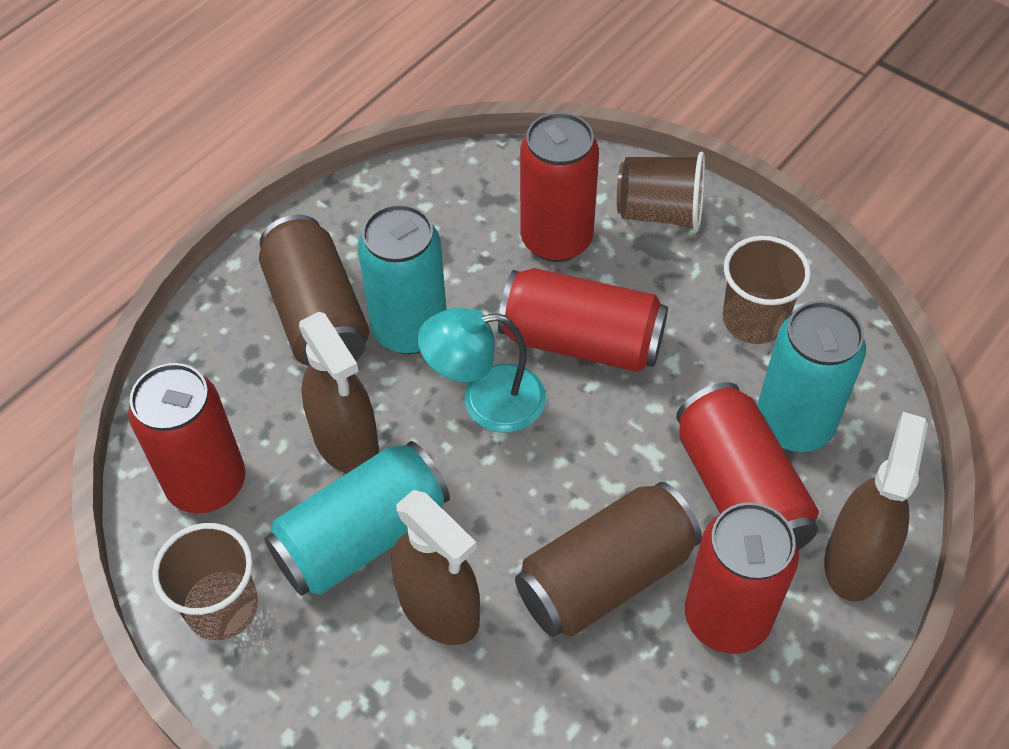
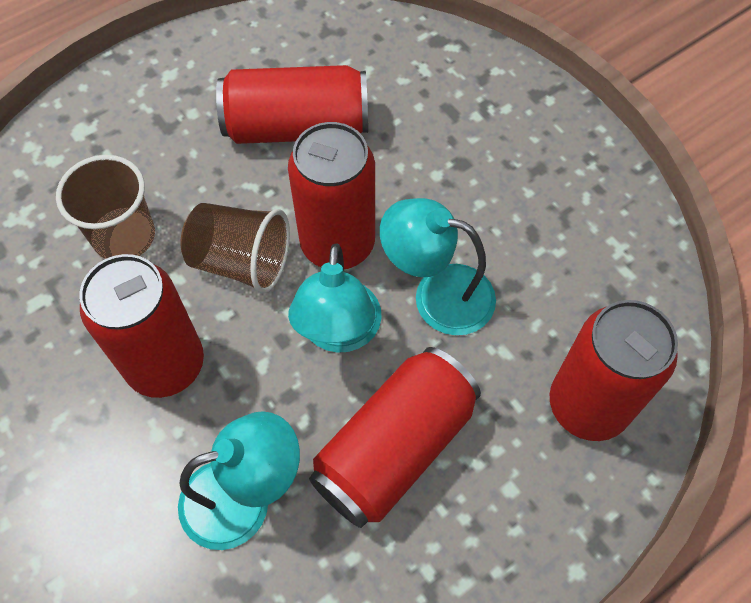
brown can: [259,215,369,366] [515,482,702,637] = 2 -> none = 0
brown cup: [152,523,258,640] [617,152,705,232] [723,236,811,344] = 3 -> [56,155,155,259] [181,203,290,293] = 2
brown spray bottle: [299,312,379,474] [391,490,480,645] [824,412,928,602] = 3 -> none = 0
turquoise can: [264,441,450,596] [358,204,447,354] [757,301,866,452] = 3 -> none = 0
turquoise lamp: [418,307,546,433] = 1 -> [178,411,300,550] [288,243,382,353] [380,198,496,335] = 3

